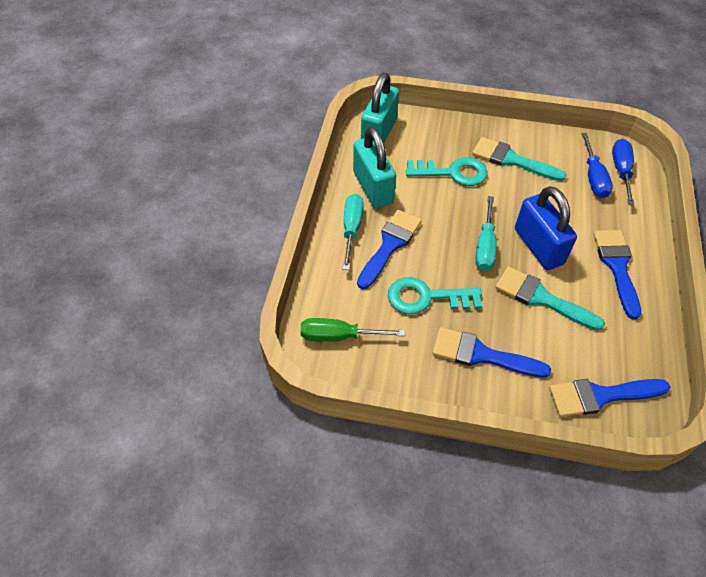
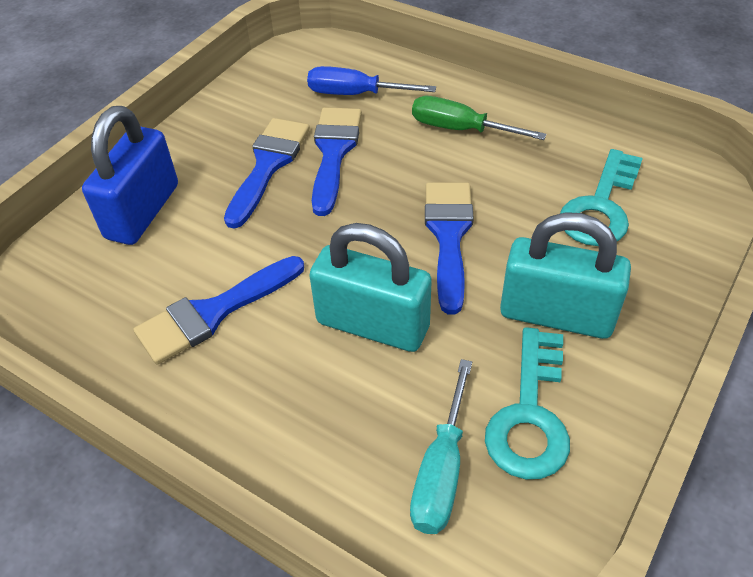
blue screwdriver: [581,133,613,198] [612,139,634,205] = 2 -> [307,66,436,95] = 1
turquoise brush: [472,137,566,181] [495,266,605,331] = 2 -> none = 0
turquoise screwdriver: [343,194,364,270] [475,196,497,271] = 2 -> [410,359,472,534] = 1

